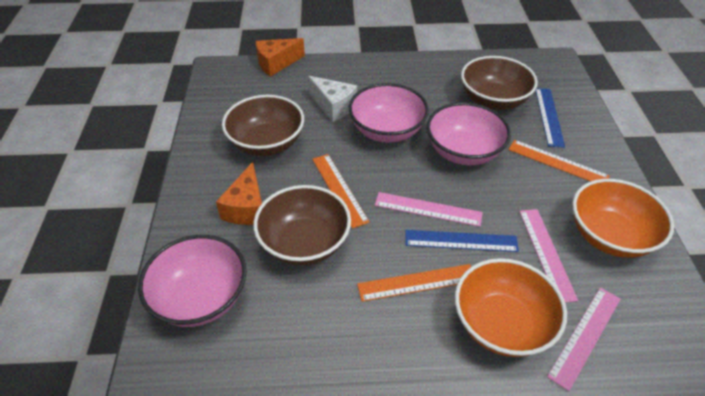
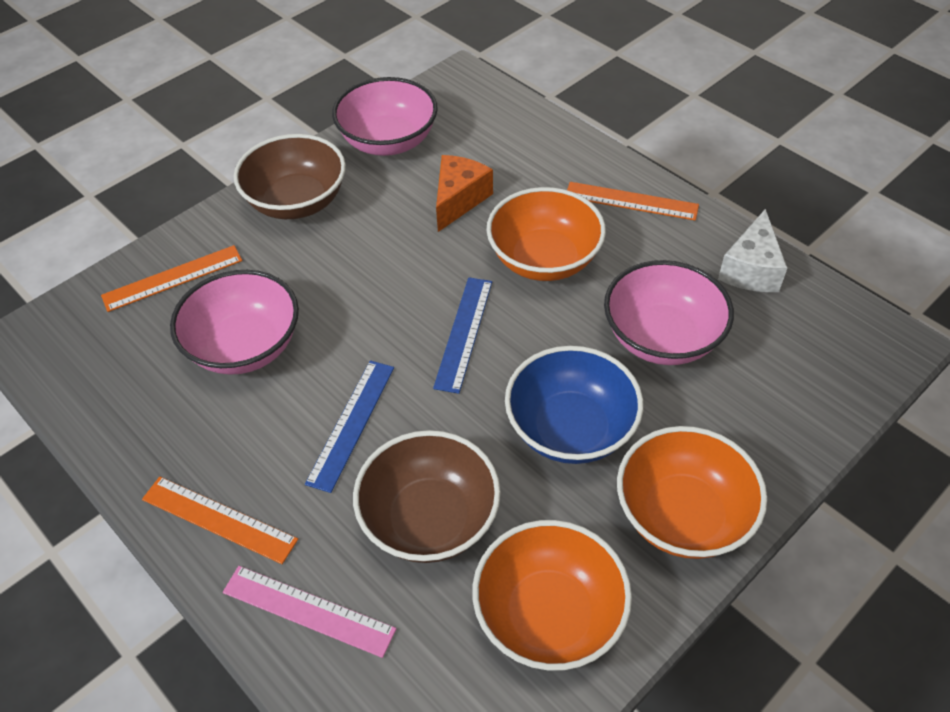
blue bowl: none = 0 -> [505,346,643,464] = 1
brown bowl: [222,95,304,156] [253,185,351,266] [461,56,538,110] = 3 -> [234,134,346,219] [353,430,501,563] = 2
orange bowl: [455,258,567,357] [572,179,674,258] = 2 -> [472,520,632,671] [486,187,606,281] [617,426,767,559] = 3
orange cheese: [216,162,262,225] [256,38,305,77] = 2 -> [436,155,493,232] = 1
pink ruler: [375,192,483,227] [519,209,578,303] [547,287,621,391] = 3 -> [223,566,396,658] = 1

